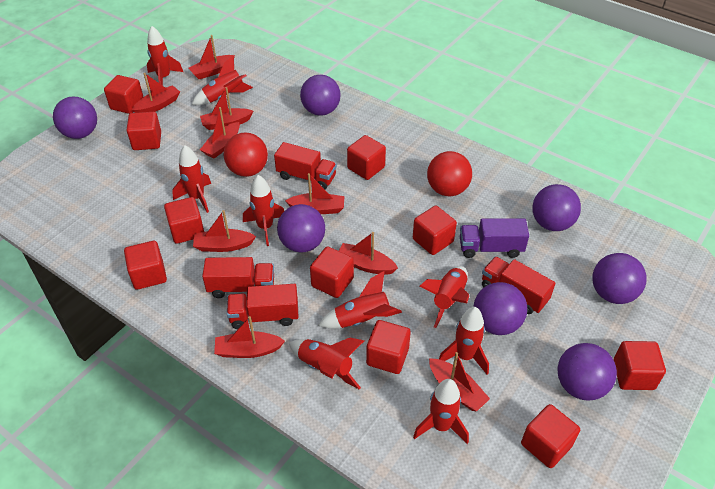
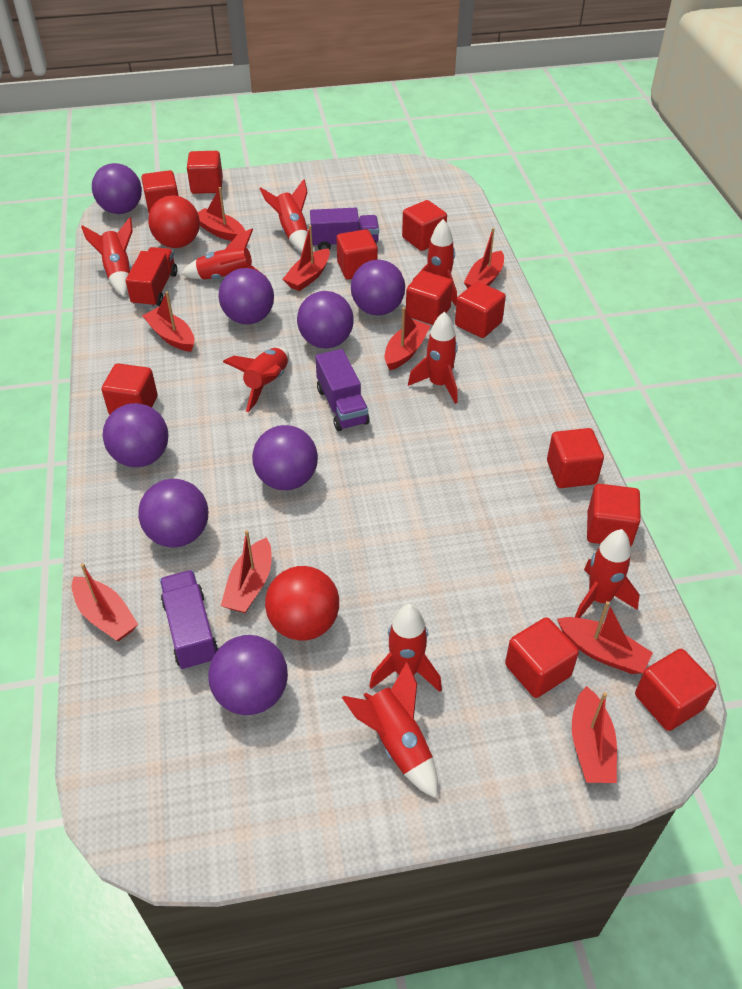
purple ball: [53,97,97,139] [277,204,325,253] [300,75,341,116] [473,282,527,335] [532,184,581,231] [557,343,617,400] [592,253,647,304] = 7 -> [92,163,142,214] [103,403,169,467] [138,479,208,547] [208,635,288,715] [219,268,274,324] [252,425,318,490] [297,291,354,348] [351,260,405,315] = 8
purple truck: [460,218,529,258] = 1 -> [160,570,218,670] [310,208,379,250] [315,349,370,431] = 3
red cube: [104,75,143,114] [124,241,167,290] [126,112,161,150] [164,197,204,244] [310,246,354,298] [347,135,386,180] [366,320,411,374] [413,206,457,255] [521,404,580,468] [613,341,666,390] = 10 -> [102,363,158,415] [141,170,178,213] [187,151,223,194] [337,229,378,280] [402,200,447,251] [406,271,453,325] [455,281,506,338] [505,617,579,698] [547,428,604,488] [587,484,641,547] [635,649,716,731] = 11
red truck: [202,257,274,298] [227,284,298,329] [274,142,337,190] [482,256,555,314] = 4 -> [126,247,177,308] = 1

